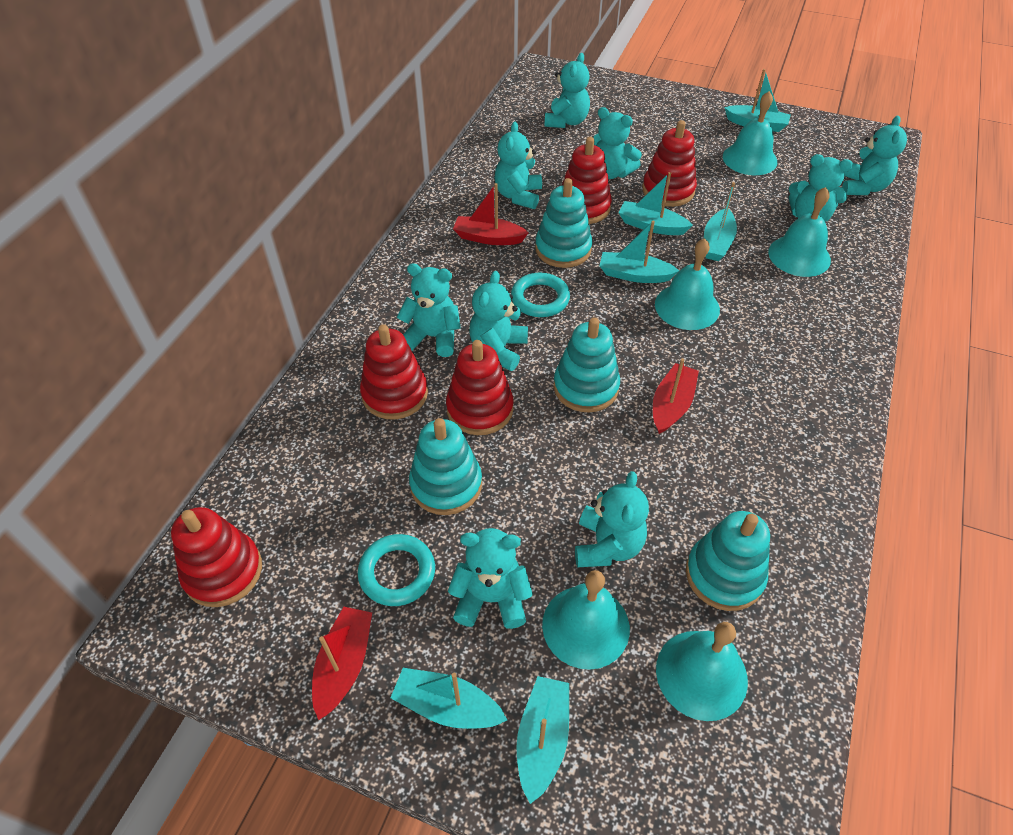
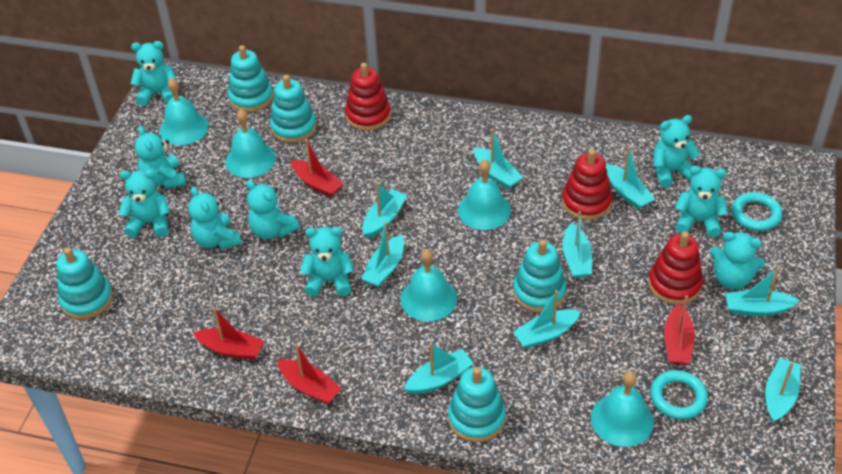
red boat: [312,607,372,720] [453,183,529,245] [653,358,699,434] = 3 -> [193,307,264,360] [277,343,342,404] [291,139,344,197] [664,295,695,365] = 4
red stacking toy: [171,507,262,607] [360,324,428,420] [446,340,514,435] [562,137,612,224] [642,120,697,207] = 5 -> [345,63,391,131] [562,149,612,220] [648,231,703,305] = 3
turquoise boat: [391,668,507,729] [517,676,569,804] [600,221,679,283] [618,172,693,235] [704,182,737,261] [724,69,791,132] = 6 -> [361,222,404,288] [362,182,407,238] [404,342,474,394] [474,128,524,189] [513,290,581,349] [562,211,592,278] [606,147,655,209] [725,267,800,316] [765,358,801,423] = 9
turquoise stacking toy: [409,418,482,515] [535,178,592,268] [554,317,620,412] [686,511,770,611] = 4 -> [57,247,113,320] [228,45,274,112] [270,75,317,143] [448,367,506,442] [513,239,566,313] = 5

